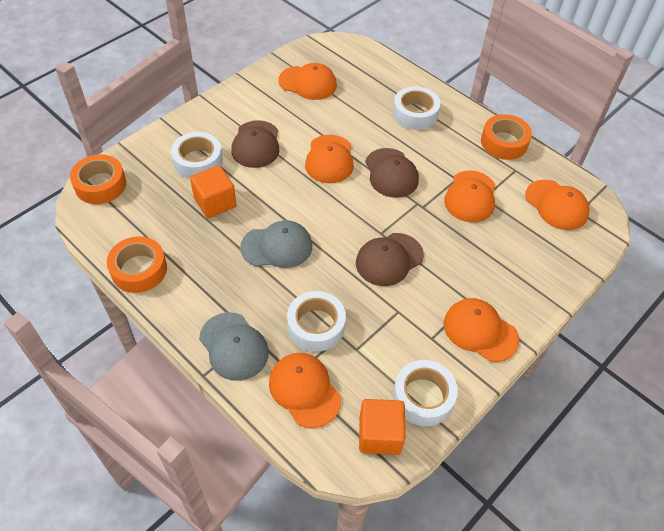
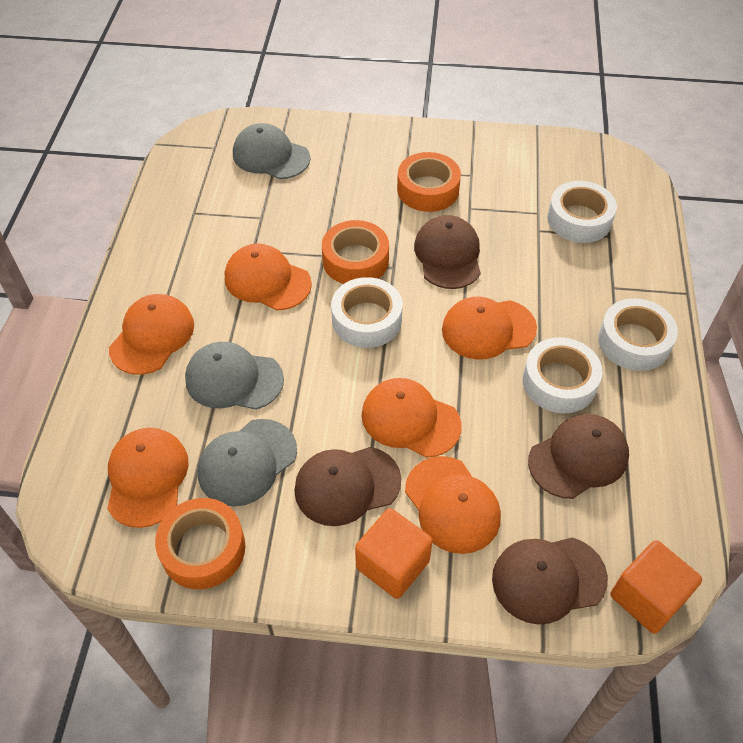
brown cap: [231,120,279,168] [356,233,424,286] [365,148,419,198] = 3 -> [294,447,401,526] [414,215,481,289] [492,537,608,624] [528,414,629,499] = 4
grey cap: [199,312,269,381] [240,220,312,268] = 2 -> [185,342,284,410] [198,419,297,506] [233,123,310,179] = 3

